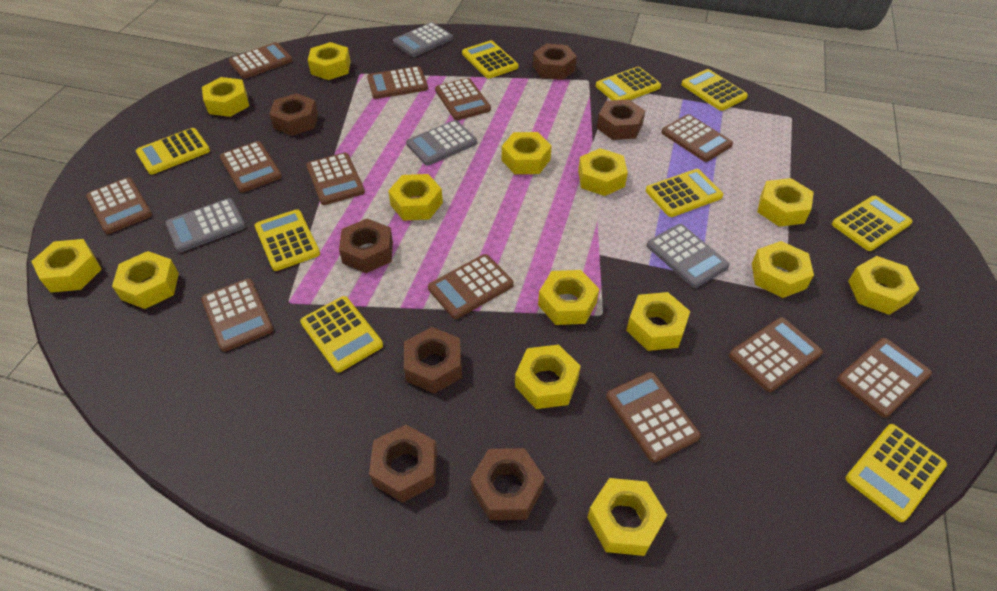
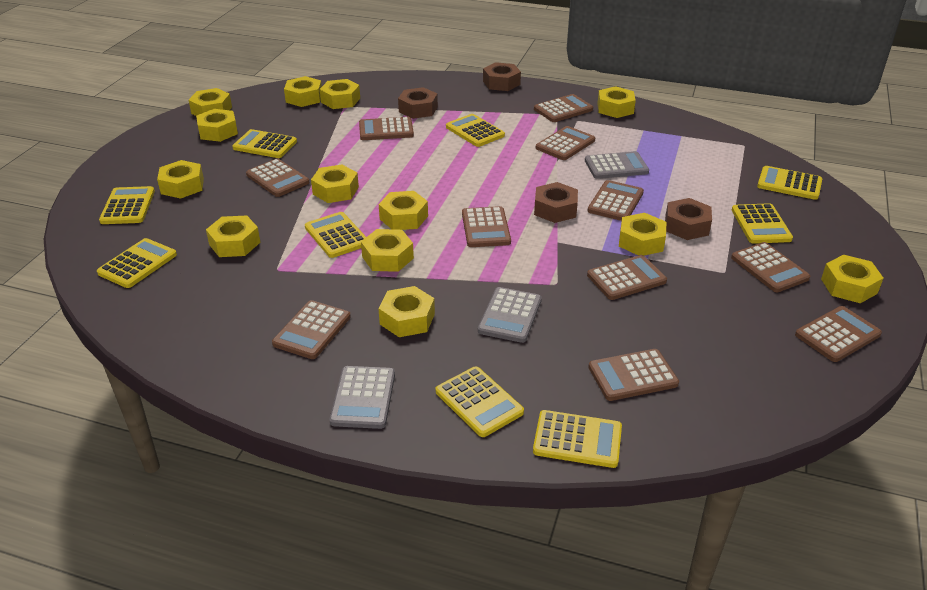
brown calculator: [86,177,152,234] [201,278,274,352] [220,141,282,193] [229,42,293,79] [306,153,365,205] [367,66,428,99] [428,254,514,319] [435,78,491,120] [606,372,701,463] [661,114,733,162] [729,317,823,392] [837,338,932,418] = 12 -> [246,158,310,197] [272,300,351,359] [359,117,414,140] [462,206,511,247] [534,94,593,122] [536,126,595,160] [587,255,667,300] [588,180,644,221] [588,349,679,401] [731,242,810,292] [795,306,882,362] = 11
brown nut: [269,93,318,136] [339,219,393,273] [369,425,437,503] [404,327,462,394] [470,448,545,520] [533,43,577,80] [597,99,645,140] = 7 -> [398,87,438,119] [483,62,521,91] [534,182,578,223] [665,198,712,240] = 4
grey calculator: [165,198,246,253] [393,22,453,57] [406,120,477,165] [647,224,730,288] = 4 -> [330,366,395,429] [478,287,542,343] [585,151,649,179] = 3
yellow nut: [31,239,102,293] [112,251,179,309] [202,77,249,117] [308,42,351,80] [388,174,443,221] [502,132,552,174] [515,345,581,409] [538,270,599,325] [578,148,628,196] [587,478,667,556] [626,292,690,351] [752,241,814,298] [757,178,814,227] [848,256,919,315] = 14 -> [157,160,204,199] [189,88,232,116] [196,109,238,142] [206,215,260,257] [284,76,322,107] [311,165,359,203] [320,79,360,109] [361,229,414,272] [378,286,435,337] [379,191,428,230] [597,86,636,118] [619,213,666,256] [821,255,884,303] = 13

